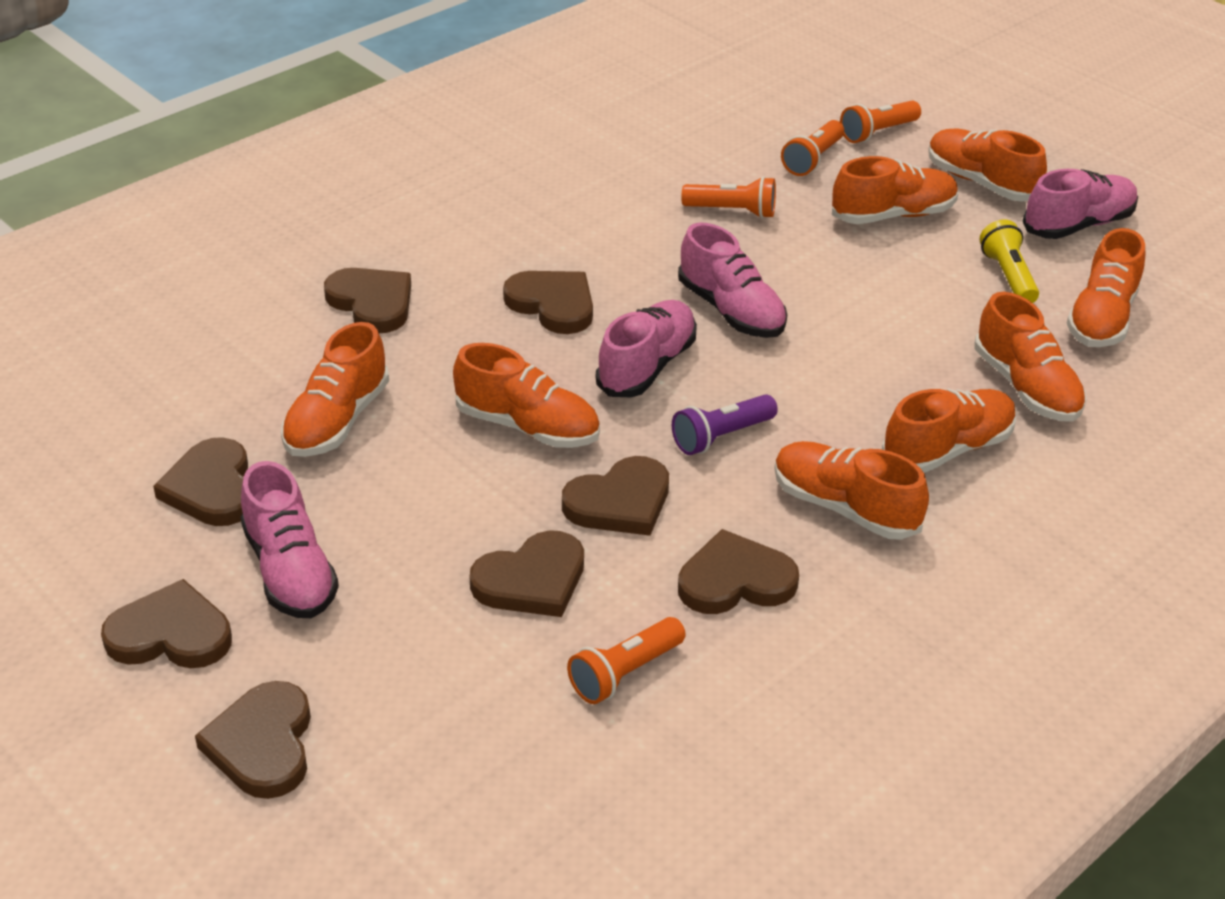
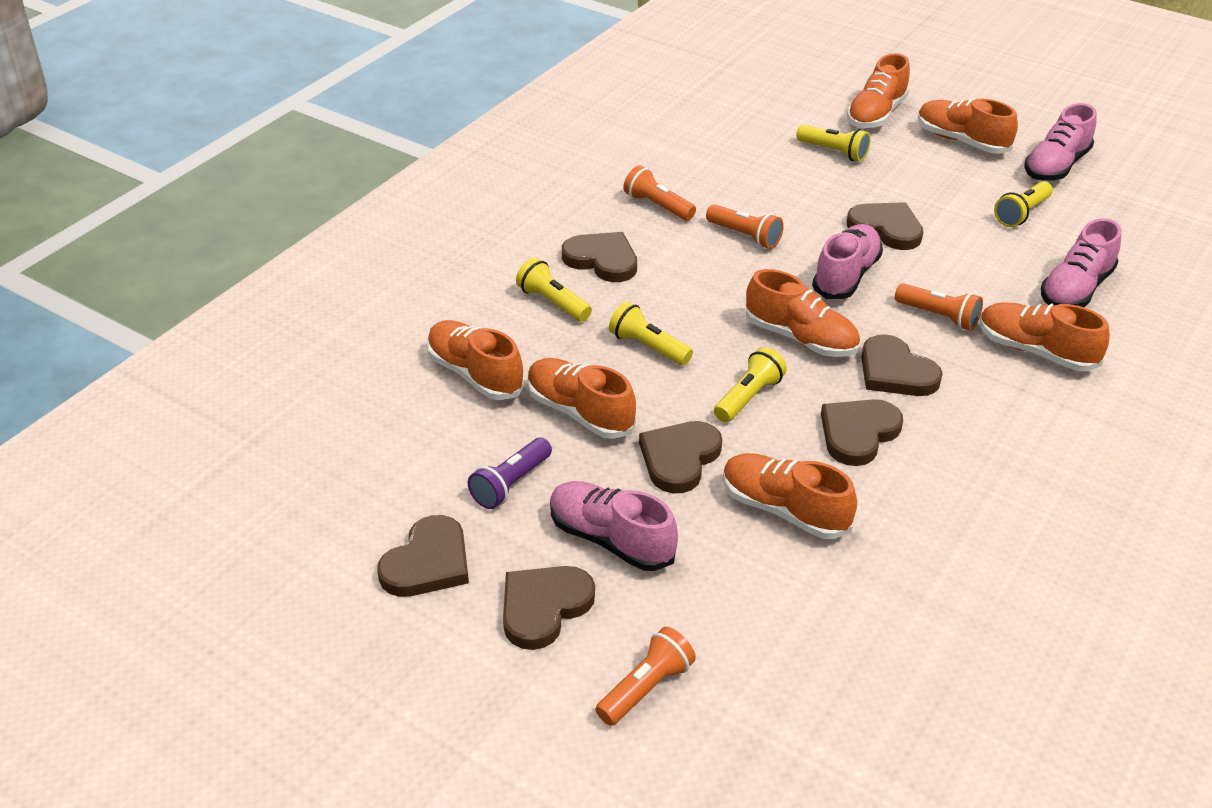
brown heart: [101,579,232,668] [153,437,248,526] [195,681,311,799] [324,268,411,333] [470,530,584,617] [503,271,593,334] [562,456,669,536] [678,529,799,614] = 8 -> [377,515,469,597] [503,566,595,650] [562,232,637,282] [639,421,722,493] [821,399,903,466] [847,202,923,250] [861,334,943,396] = 7
orange shoe: [281,322,389,457] [453,343,600,448] [774,441,929,540] [832,156,958,224] [882,388,1017,473] [928,129,1047,202] [974,292,1087,422] [1067,228,1145,347] = 8 -> [427,320,525,400] [527,358,636,439] [723,453,857,539] [746,269,860,357] [847,53,910,128] [918,98,1018,154] [979,302,1110,371] = 7
yellow flashlight: [979,220,1039,303] = 1 -> [516,257,592,322] [609,301,693,366] [714,347,787,422] [796,125,870,162] [994,181,1053,227] = 5

